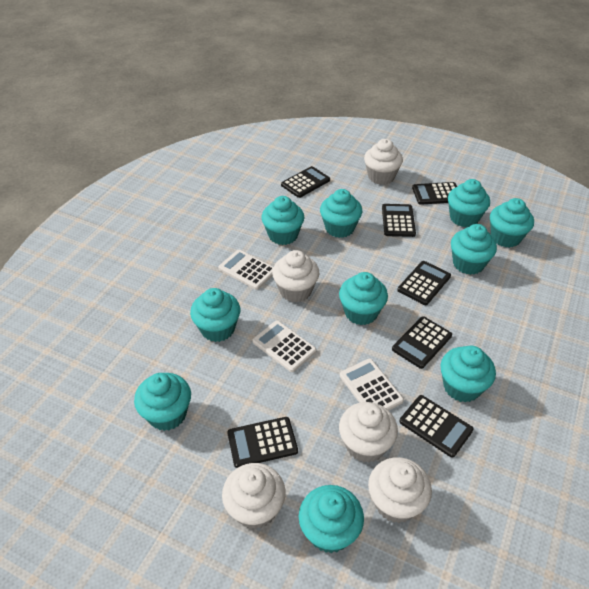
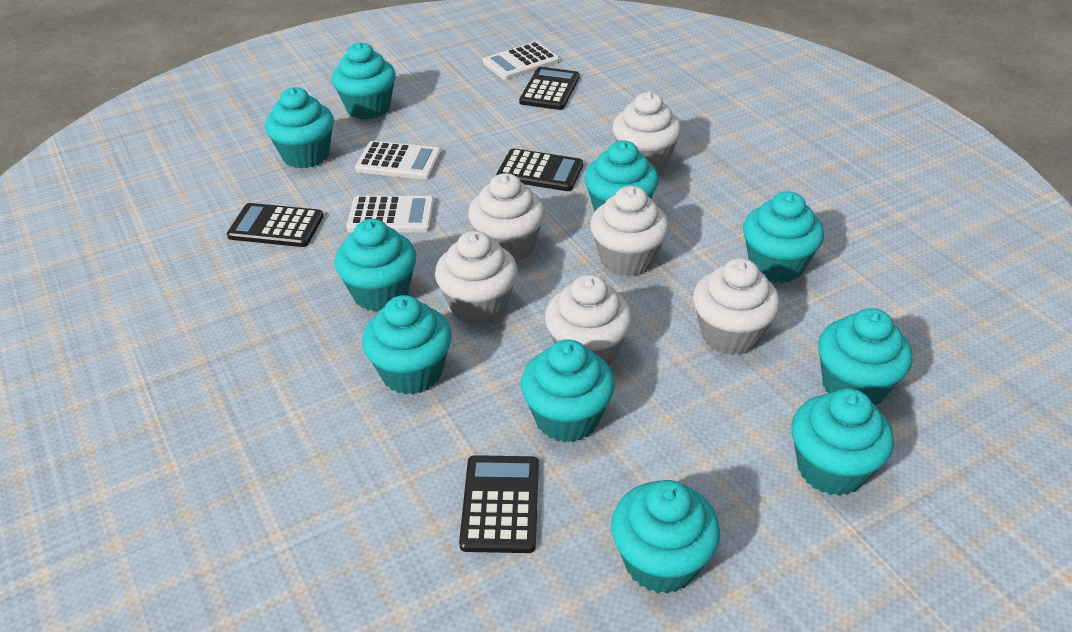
black calculator: [227,417,298,468] [281,166,330,198] [382,204,416,237] [392,316,452,369] [397,261,451,305] [399,395,474,458] [412,182,457,205] = 7 -> [227,203,324,247] [459,455,539,553] [496,148,583,191] [519,67,580,110] = 4
white cupcake: [222,463,286,529] [272,250,319,302] [339,402,398,463] [364,139,403,185] [368,457,432,523] = 5 -> [435,231,518,325] [468,173,545,262] [545,275,632,366] [590,186,669,277] [612,92,682,172] [693,258,780,355] = 6

